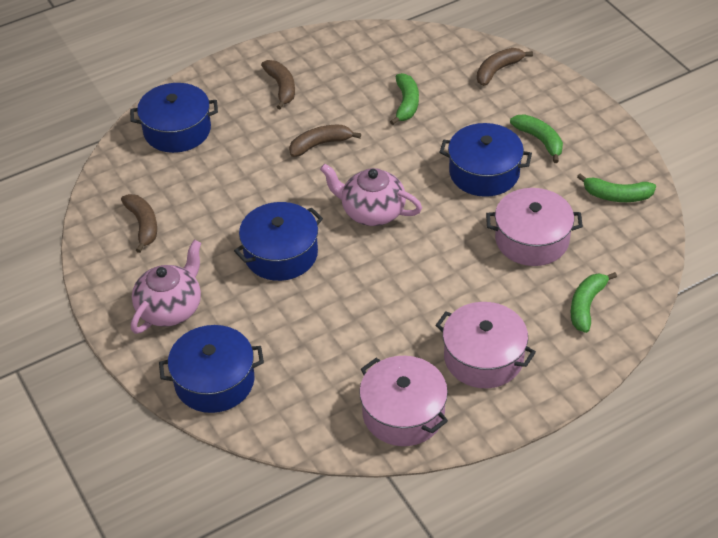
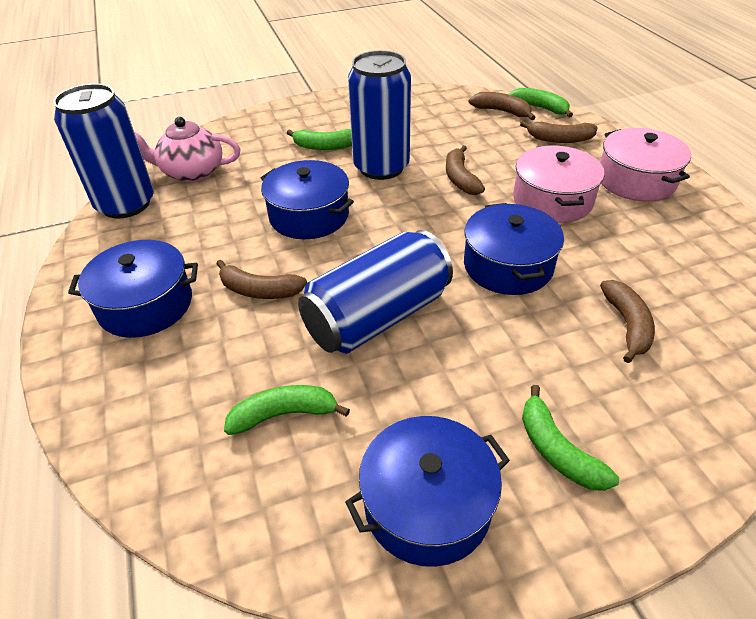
blue can: none = 0 -> [53,84,154,219] [298,230,453,354] [348,50,411,180] = 3
brown banana: [121,194,157,253] [261,60,295,109] [289,125,361,157] [477,48,533,86] = 4 -> [216,260,307,299] [446,145,485,195] [468,92,536,120] [520,121,598,143] [600,280,655,363] = 5
pink pot: [359,356,448,446] [435,302,536,388] [486,188,583,266] = 3 -> [513,146,604,223] [600,128,691,202] = 2
pink teapot: [131,240,201,334] [320,164,422,226] = 2 -> [134,117,241,182] = 1

